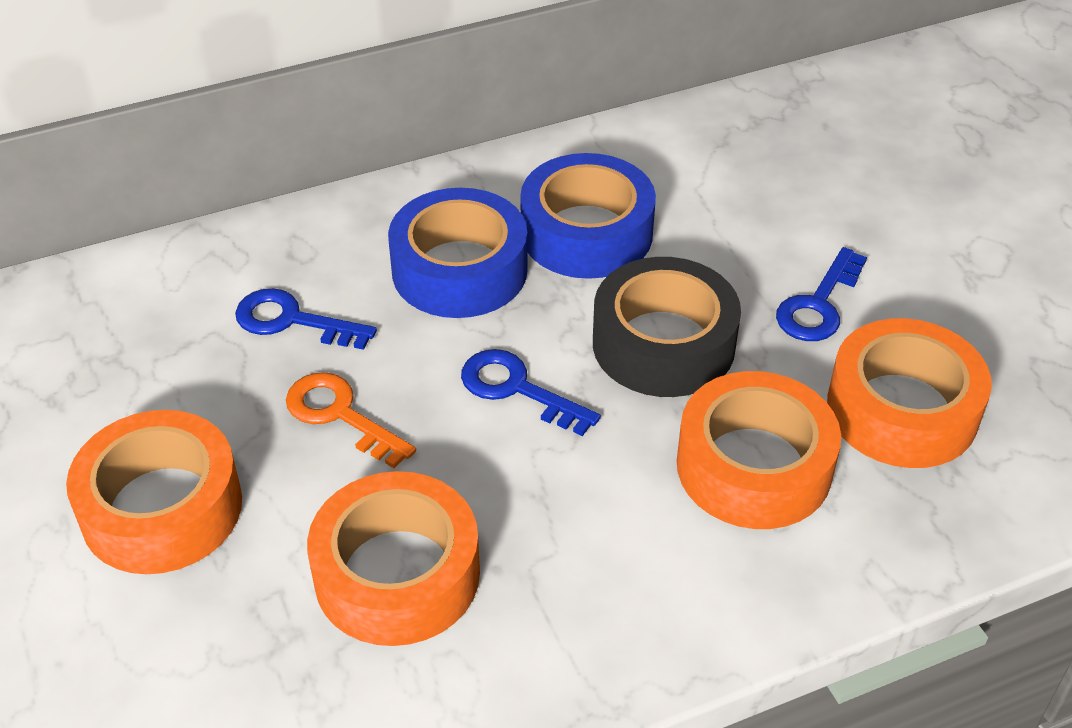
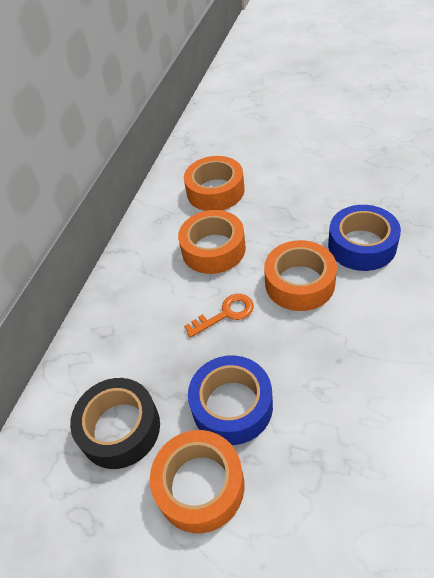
blue key: [235,288,377,350] [461,349,601,436] [776,247,867,341] = 3 -> none = 0

